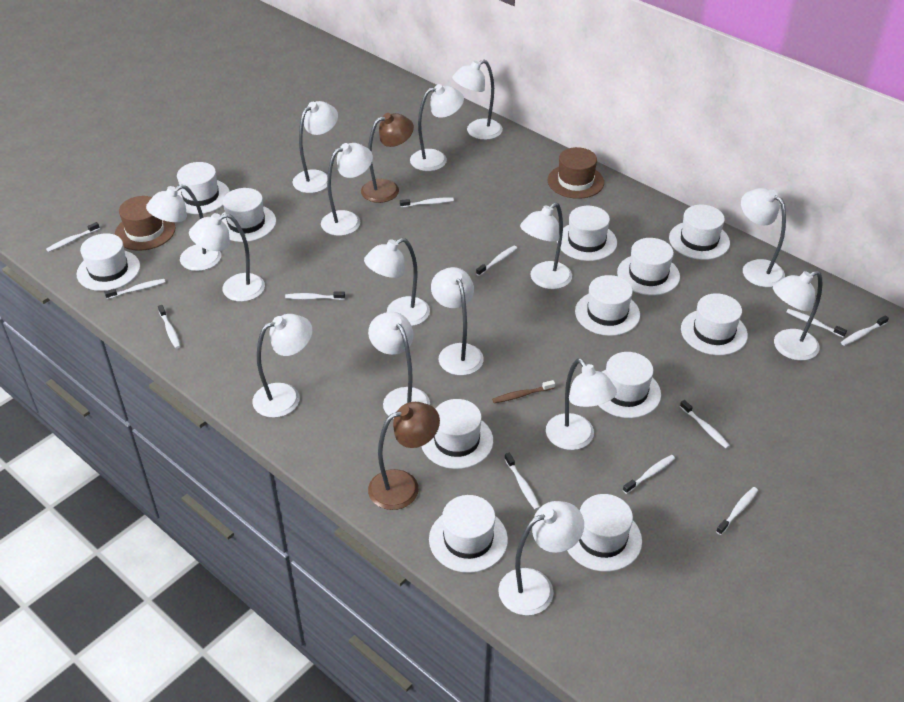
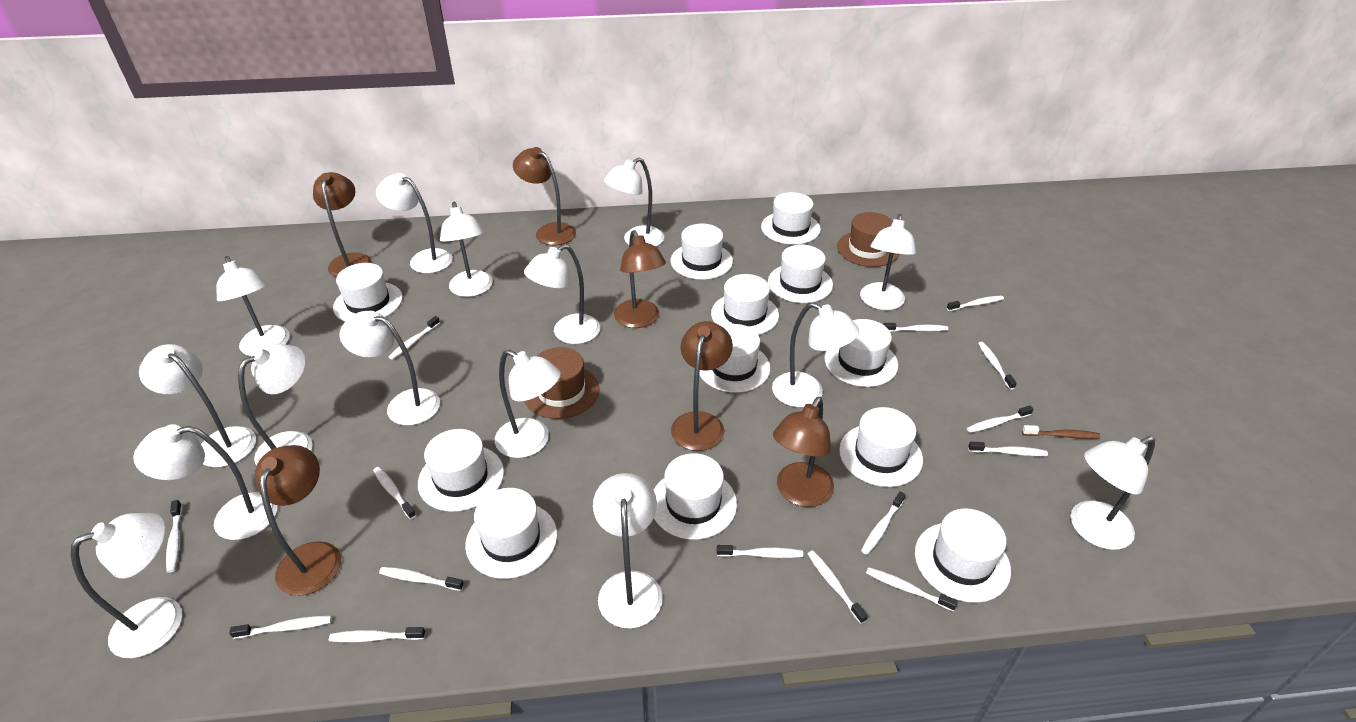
brown lamp: [361,113,414,203] [368,402,440,510] = 2 -> [255,445,341,596] [313,172,372,277] [513,147,576,245] [614,230,666,328] [671,321,733,451] [773,397,834,507] = 6
white toothbrush: [46,222,100,252] [104,279,165,299] [158,305,181,349] [285,291,345,300] [400,198,454,208] [476,246,517,276] [504,453,540,510] [623,455,675,494] [680,400,730,449] [716,487,758,535] [786,309,847,338] [841,315,889,346] = 12 -> [166,500,182,573] [229,616,332,639] [329,627,425,642] [373,467,416,519] [379,567,464,591] [389,316,440,360] [717,545,803,558] [808,550,868,624] [861,492,906,555] [866,567,958,611] [883,323,948,332] [947,296,1004,311] [967,406,1034,433] [968,441,1048,456] [978,342,1017,390] = 15

